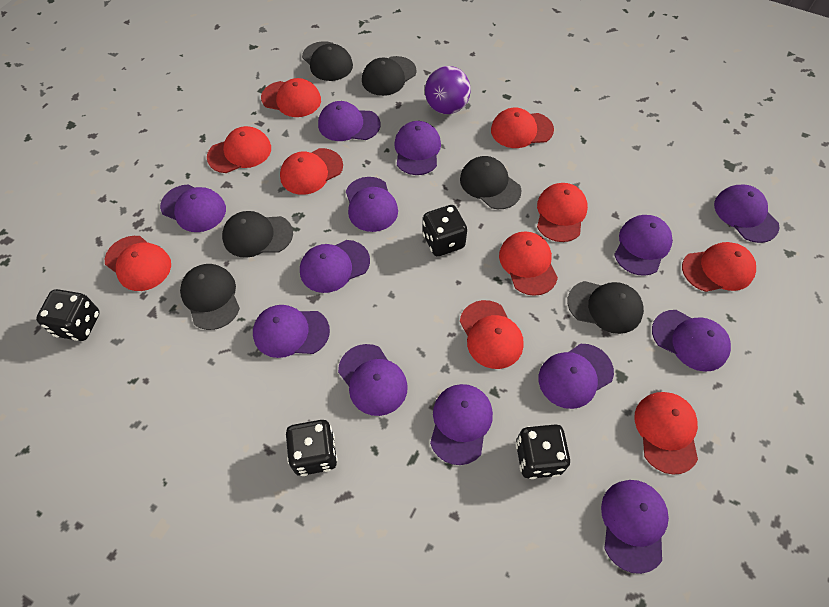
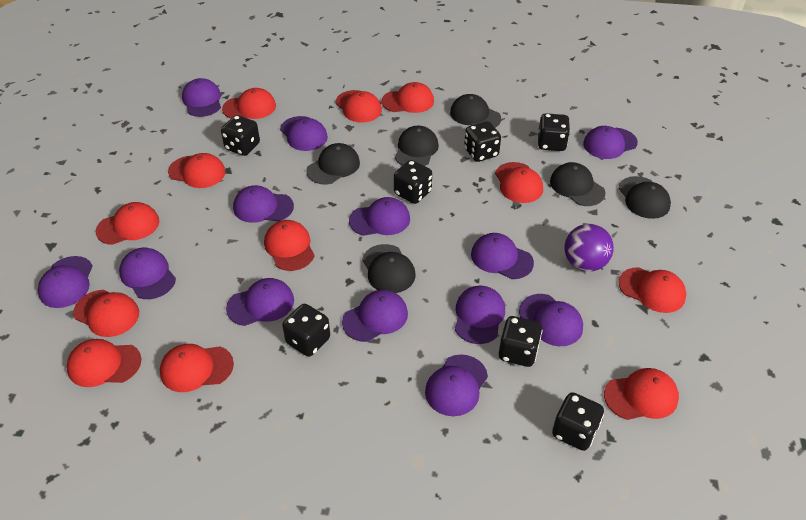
black dice: [36,289,100,341] [286,420,338,476] [422,205,467,256] [516,424,570,479] = 4 -> [221,115,260,156] [282,304,330,357] [394,160,432,204] [464,121,501,162] [499,316,542,367] [538,113,570,151] [552,392,604,451] = 7
red cap: [105,236,171,291] [207,126,271,173] [261,78,321,117] [280,148,343,195] [460,300,524,369] [491,108,554,148] [499,231,558,296] [537,183,588,242] [635,392,698,475] [682,242,756,292] = 10 -> [67,339,141,387] [73,290,139,337] [96,202,159,245] [160,344,234,392] [168,153,225,188] [222,88,276,119] [264,220,314,271] [335,90,382,123] [382,82,434,113] [495,162,543,203] [604,368,679,420] [619,267,686,313] = 12

